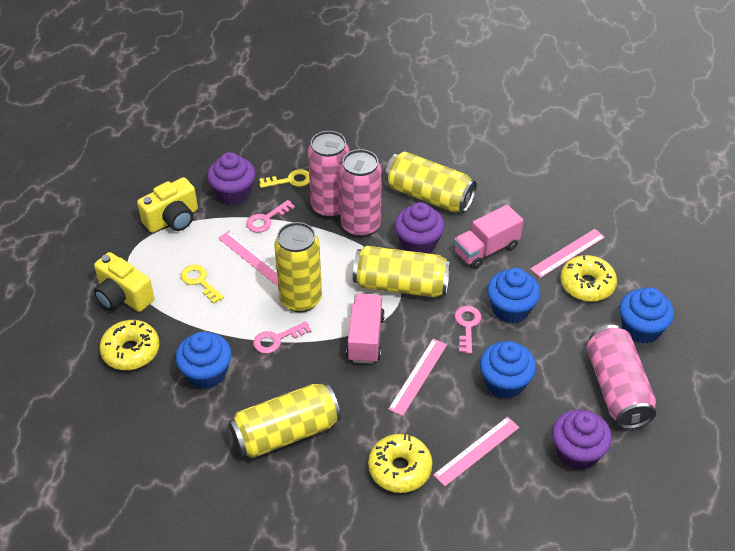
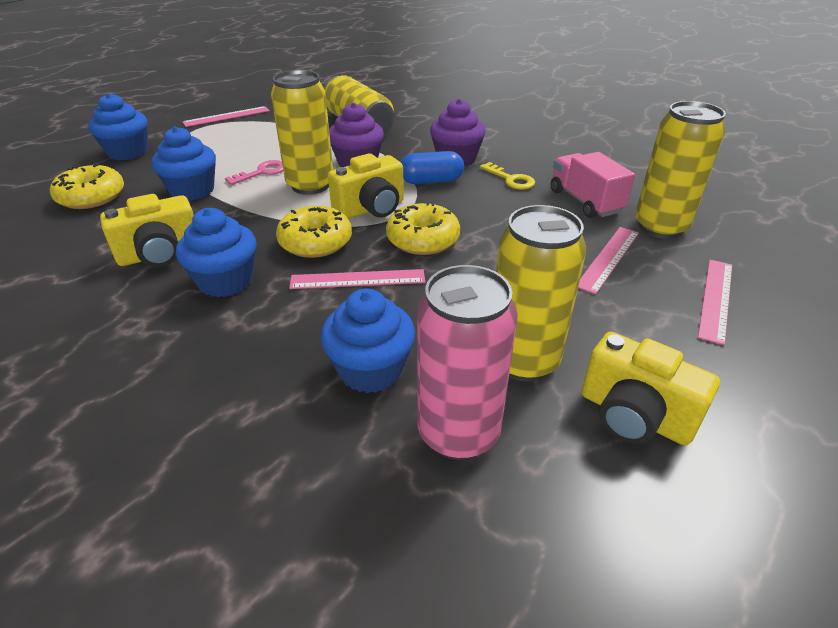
blue capsule: none = 0 -> [401,151,464,184] = 1
pink can: [308,131,349,218] [339,149,382,237] [587,325,656,429] = 3 -> [417,265,518,460] = 1
pink key: [246,200,295,233] [253,321,311,354] [455,306,481,354] = 3 -> [225,160,283,185] = 1
pink truck: [346,294,385,364] [454,205,524,269] = 2 -> [551,152,635,218] = 1
purple cupcake: [207,152,255,205] [395,202,445,253] [552,409,612,470] = 3 -> [329,103,384,167] [430,99,486,166] = 2
yellow camera: [94,252,154,312] [137,177,198,233] = 2 -> [100,194,194,267] [328,153,404,219] [582,332,720,445] = 3
yellow key: [181,265,224,304] [259,169,310,188] = 2 -> [480,162,535,190] = 1

